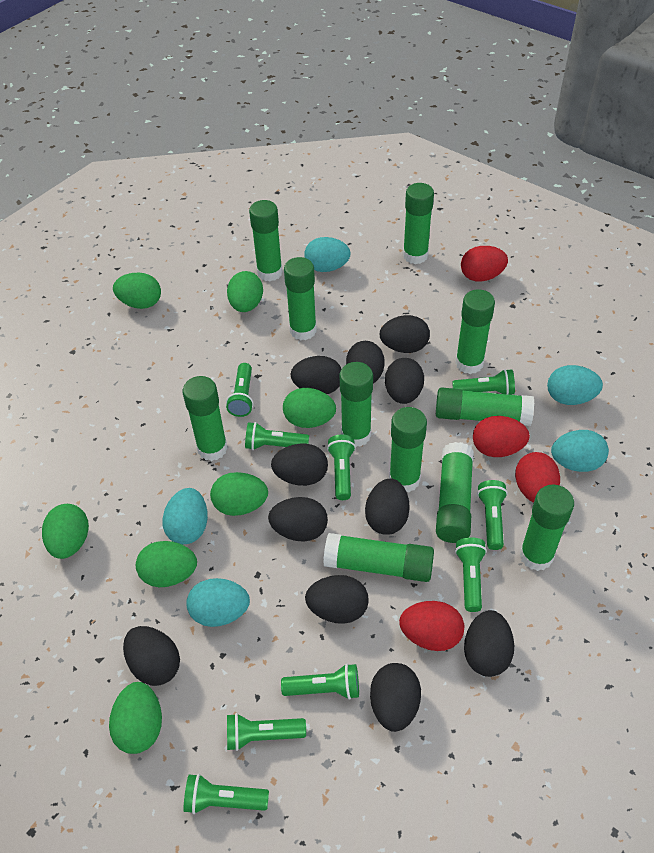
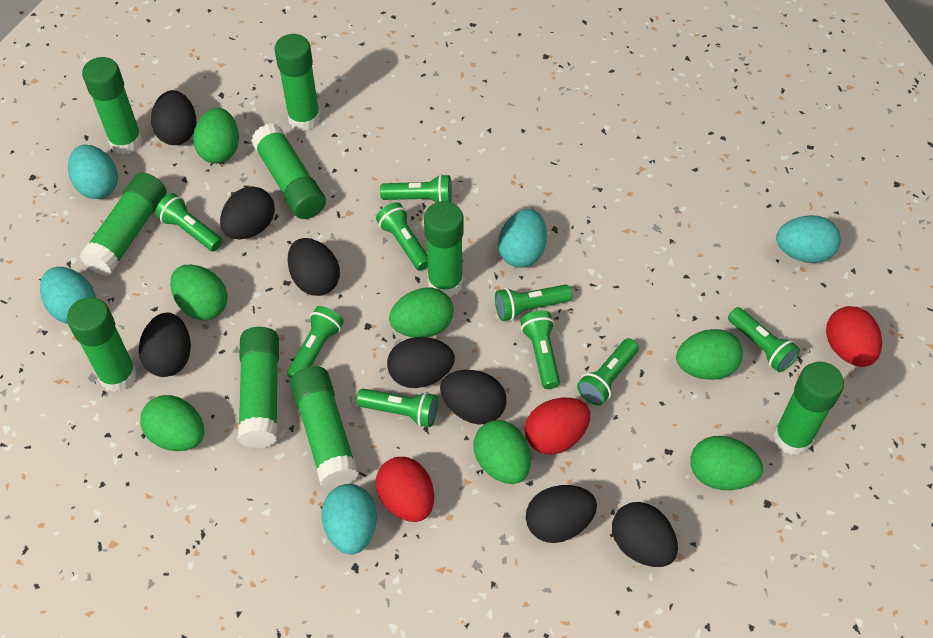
black egg: [123,626,180,686] [268,497,328,542] [271,444,328,486] [291,356,341,394] [305,575,369,624] [346,341,385,383] [365,479,410,535] [370,663,421,732] [380,315,430,353] [385,358,424,404] [464,610,514,677] = 11 -> [139,312,191,377] [151,90,196,145] [220,186,275,239] [288,238,340,296] [387,337,455,388] [440,370,506,425] [526,485,597,543] [612,502,678,567] = 8
green glue stick: [183,376,228,461] [249,200,283,281] [284,257,317,340] [323,533,434,582] [339,362,373,447] [389,407,427,492] [403,183,434,264] [436,387,534,426] [436,442,474,543] [455,289,495,374] [520,485,574,571] = 11 -> [67,297,137,392] [79,172,166,276] [82,57,142,154] [238,327,279,448] [251,123,326,219] [274,34,321,131] [290,366,359,489] [424,201,464,297] [773,362,844,455] = 9
red egg: [399,601,464,651] [461,246,508,282] [473,416,530,457] [515,452,560,503] = 4 -> [376,457,434,522] [525,398,590,455] [826,306,882,367] = 3

